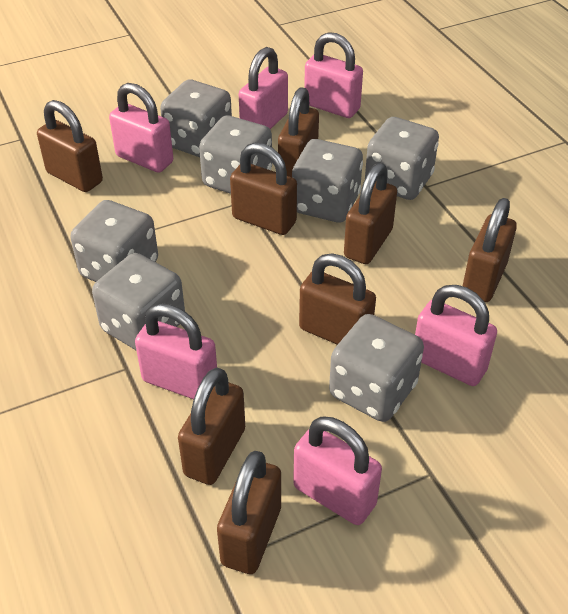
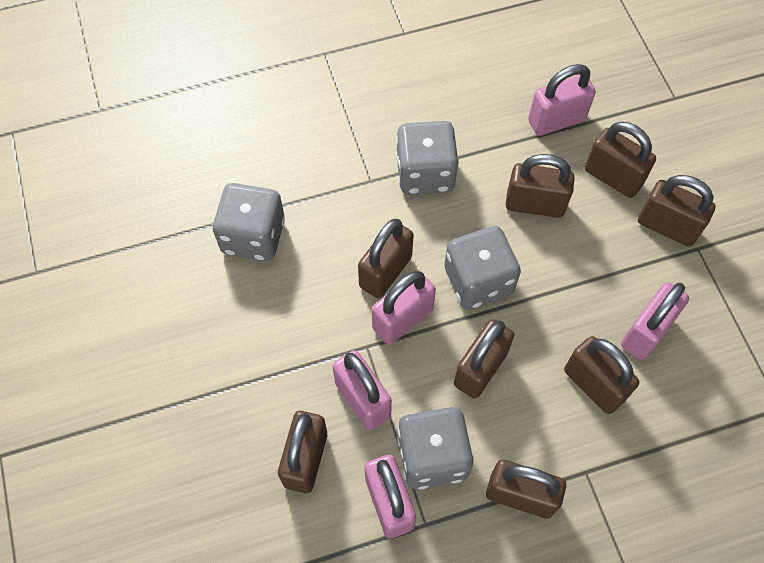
grey dice: [70,200,158,282] [92,253,185,350] [160,80,232,157] [199,116,272,194] [292,139,363,222] [329,314,424,422] [365,117,439,200] = 7 -> [213,183,285,261] [396,121,459,195] [397,407,474,489] [444,226,521,309] = 4
pink padlock: [109,83,173,173] [135,303,217,399] [239,47,288,129] [293,416,382,525] [304,32,363,118] [415,285,497,386] = 6 -> [332,350,392,430] [364,455,416,538] [372,271,436,345] [528,64,596,136] [621,282,689,360] = 5

